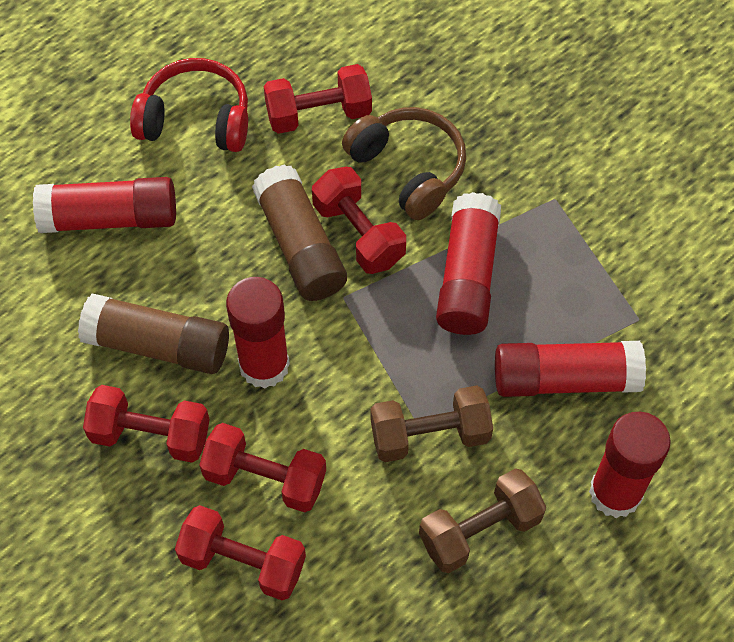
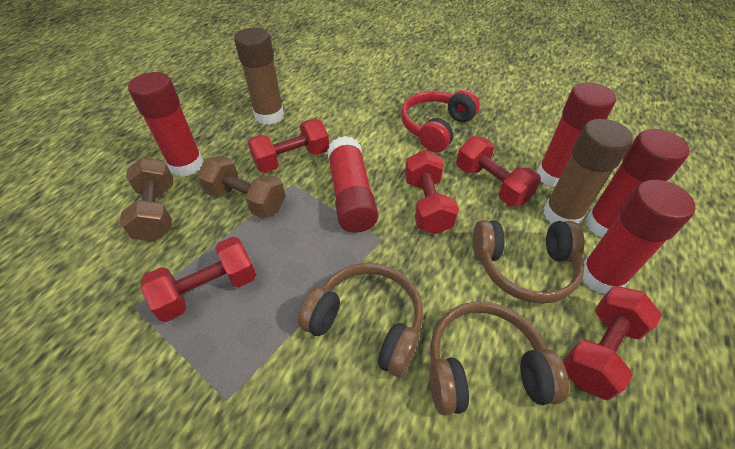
brown headphones: [342,107,466,220] = 1 -> [298,263,423,377] [429,301,569,416] [473,220,584,304] = 3

